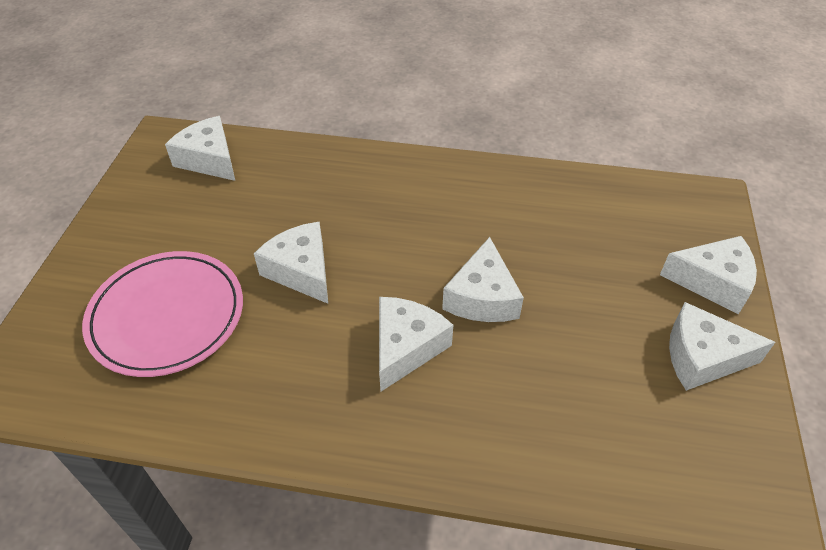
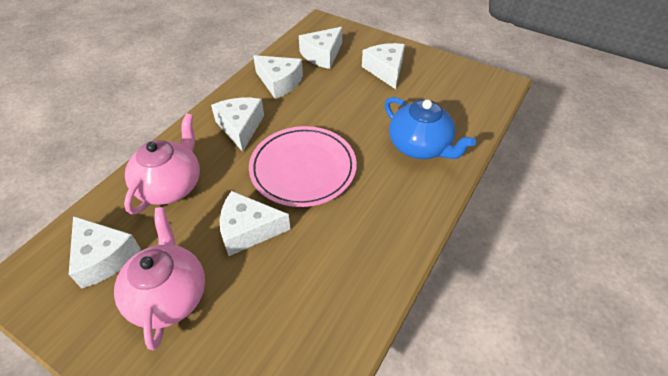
blue teapot: none = 0 -> [385,97,476,159] = 1
pink teapot: none = 0 -> [114,207,205,350] [124,113,200,214] = 2

